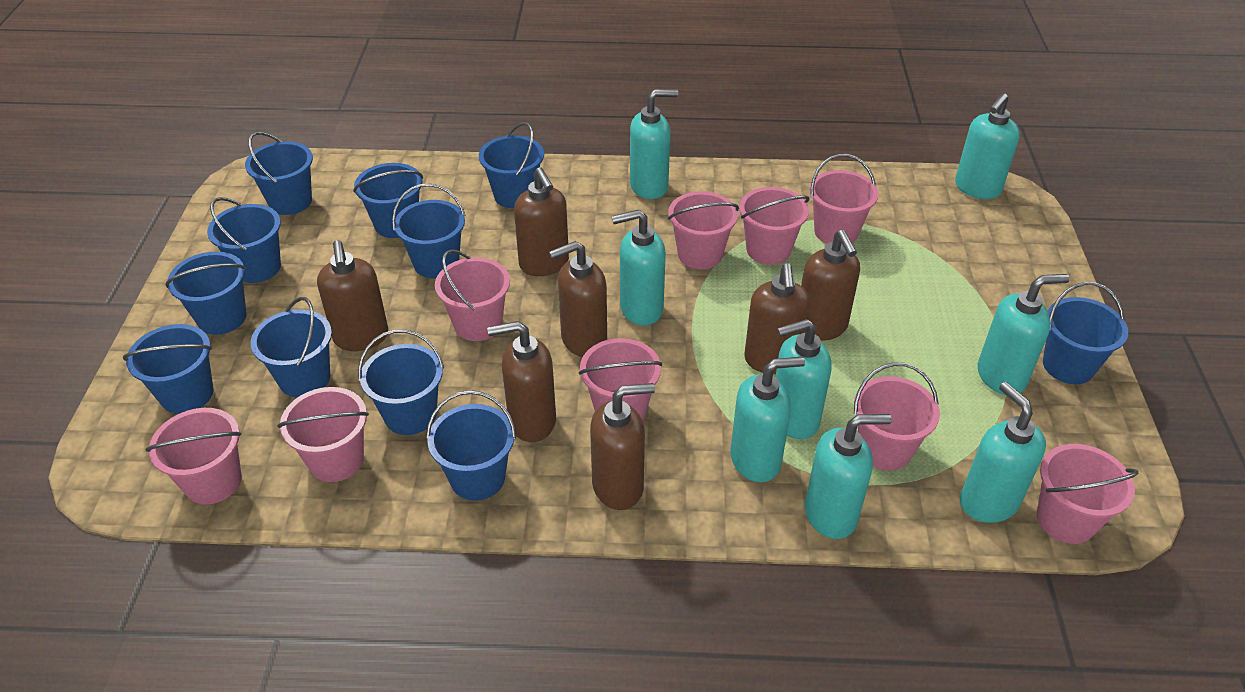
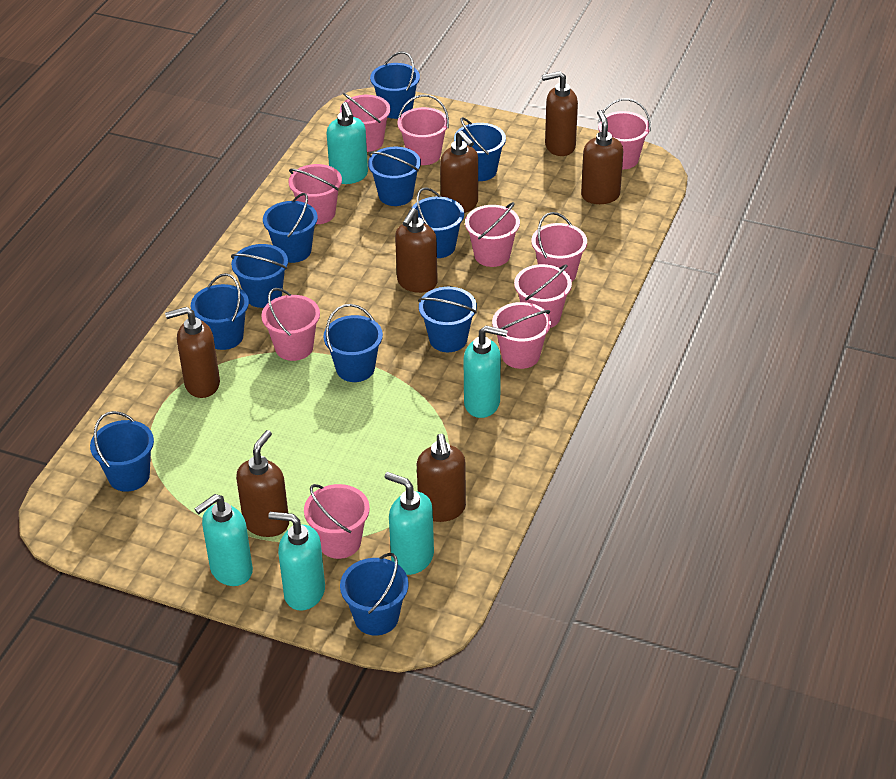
pink bucket: [145,408,242,505] [277,387,369,482] [435,249,510,341] [578,338,662,420] [668,191,739,269] [739,187,810,265] [810,154,879,244] [854,362,940,471] [1037,444,1139,544] = 9 -> [261,288,320,361] [288,164,342,224] [304,484,370,559] [340,93,390,152] [397,95,449,165] [465,202,520,267] [492,302,551,369] [514,264,572,328] [531,212,587,282] [598,98,651,169] = 10
turquoise soap dispenser: [612,209,666,326] [630,89,678,199] [730,357,805,483] [775,319,832,439] [805,414,892,539] [955,93,1020,199] [960,382,1046,523] [978,274,1070,395] = 8 -> [195,494,253,586] [268,512,325,611] [326,102,368,184] [385,472,434,575] [464,326,508,418] = 5

